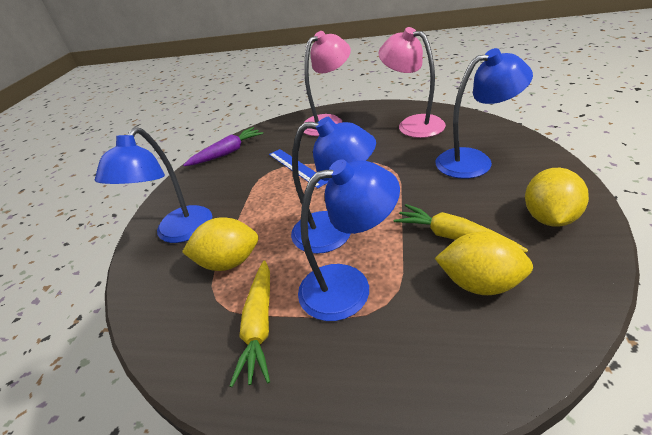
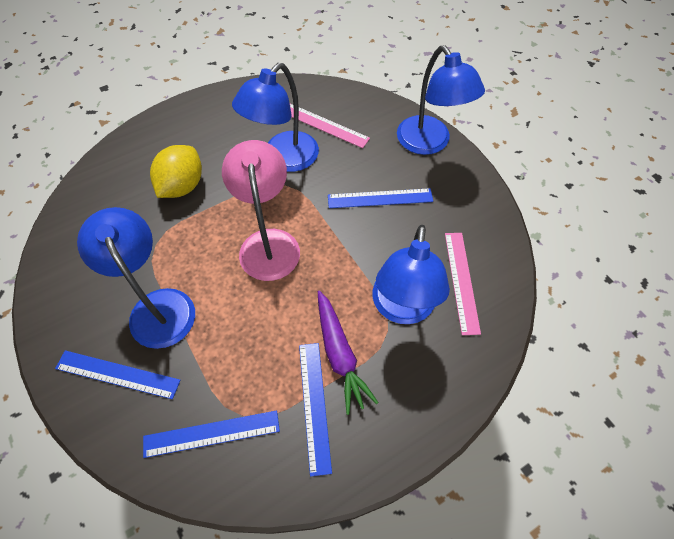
blue ruler: [269,149,328,188] = 1 -> [55,350,181,399] [143,410,280,458] [299,343,332,477] [328,188,433,208] = 4
pink lamp: [304,31,351,136] [378,27,446,138] = 2 -> [222,140,300,281] = 1
pink ruler: none = 0 -> [290,104,370,148] [445,233,481,335] = 2
yellow carrot: [230,260,270,387] [394,204,528,253] = 2 -> none = 0
yellow lemon: [182,217,258,271] [435,231,533,295] [525,168,589,227] = 3 -> [150,145,202,198] = 1

